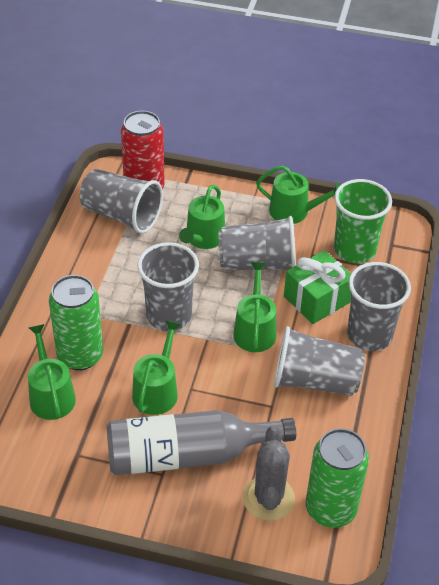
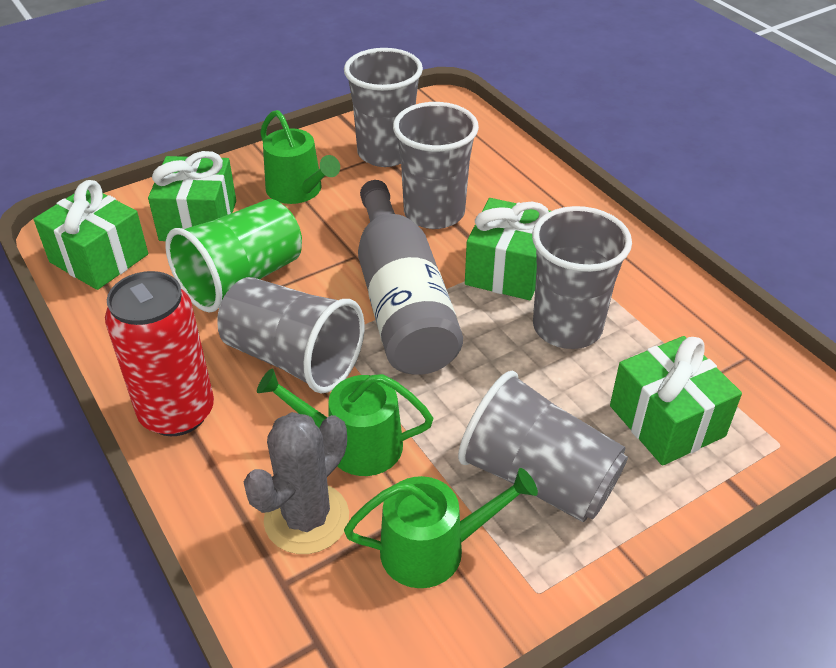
green can: [49,275,103,370] [306,428,369,528] = 2 -> none = 0
green gift: [284,250,351,324] = 1 -> [34,180,148,290] [148,151,236,241] [465,198,551,300] [610,336,742,466] = 4
green watering can: [28,324,76,420] [132,320,181,415] [179,185,225,249] [233,262,276,352] [256,166,341,224] = 5 -> [257,369,433,476] [260,110,340,204] [344,468,538,588] = 3

